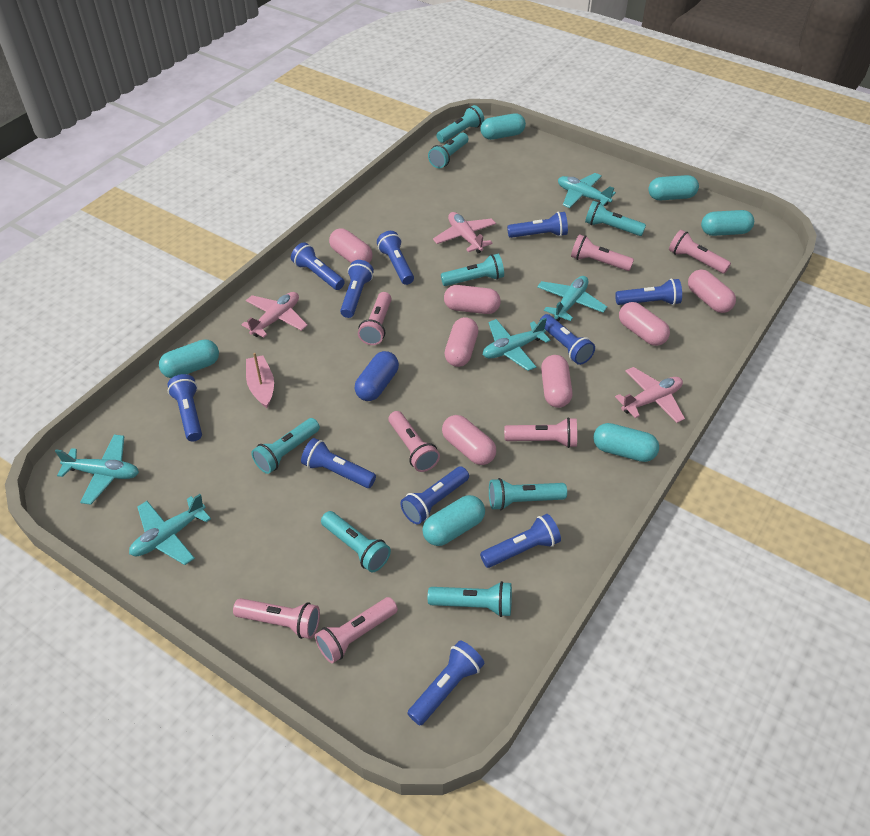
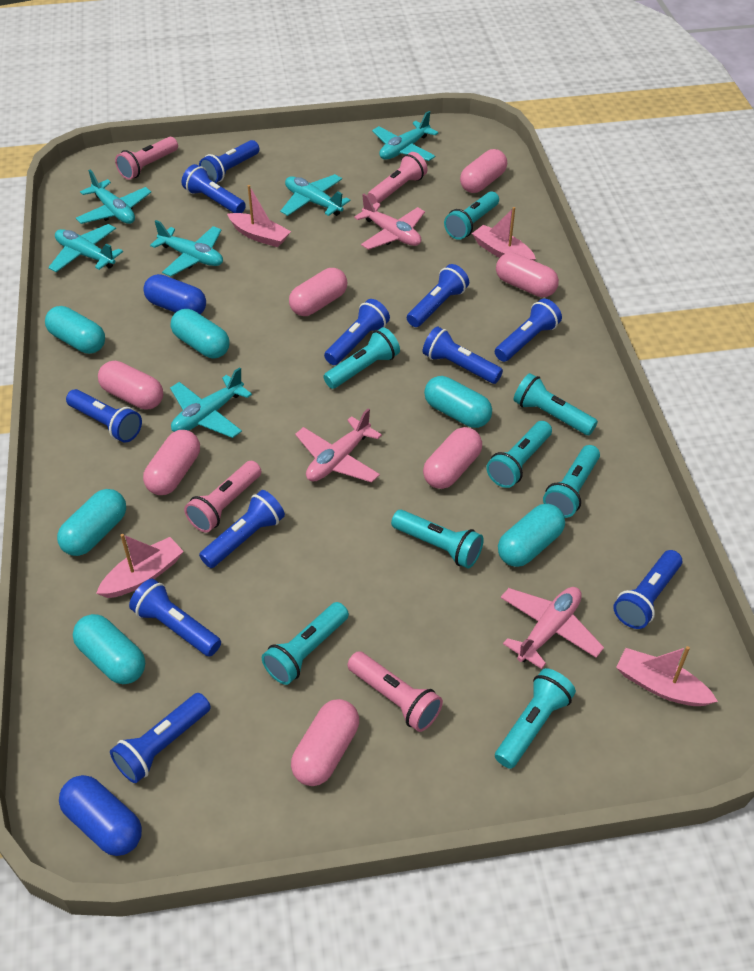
blue capsule: [355,351,399,401] = 1 -> [59,775,142,856] [144,274,206,314] = 2
pink boat: [246,353,274,408] = 1 -> [96,534,184,598] [227,185,291,247] [472,207,536,261] [616,646,718,706] = 4
pink flashlight: [233,598,320,639] [315,597,398,663] [358,292,392,345] [388,411,440,472] [504,417,577,448] [571,234,634,271] [669,230,731,274] = 7 -> [115,137,178,180] [184,461,261,533] [347,651,443,732] [367,152,427,204] = 4
turquoise plane: [55,434,139,505] [129,494,211,565] [483,318,550,371] [537,276,607,321] [558,173,616,208] = 5 -> [48,224,123,272] [76,170,151,224] [150,220,223,276] [170,367,252,438] [280,174,350,216] [372,111,438,161] = 6

